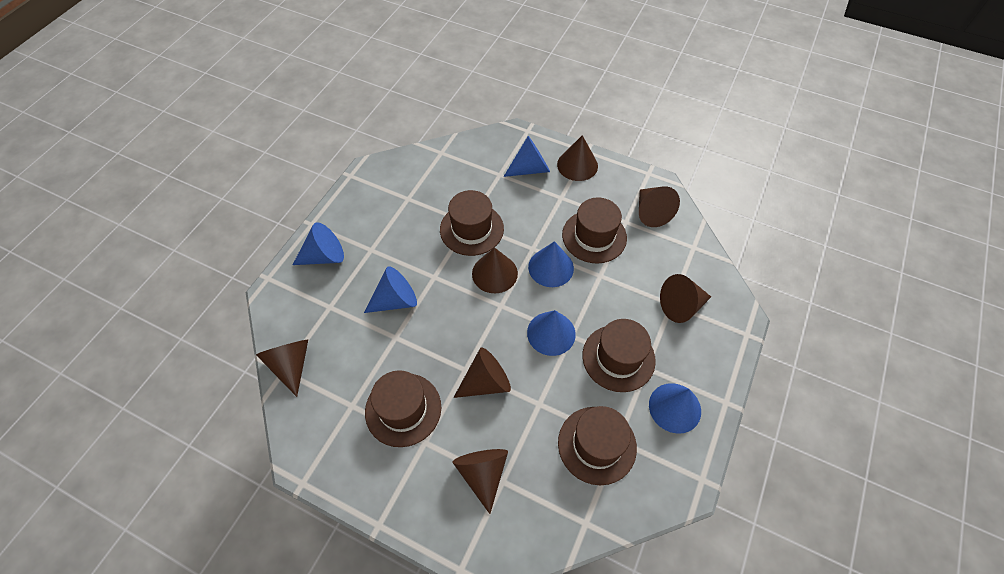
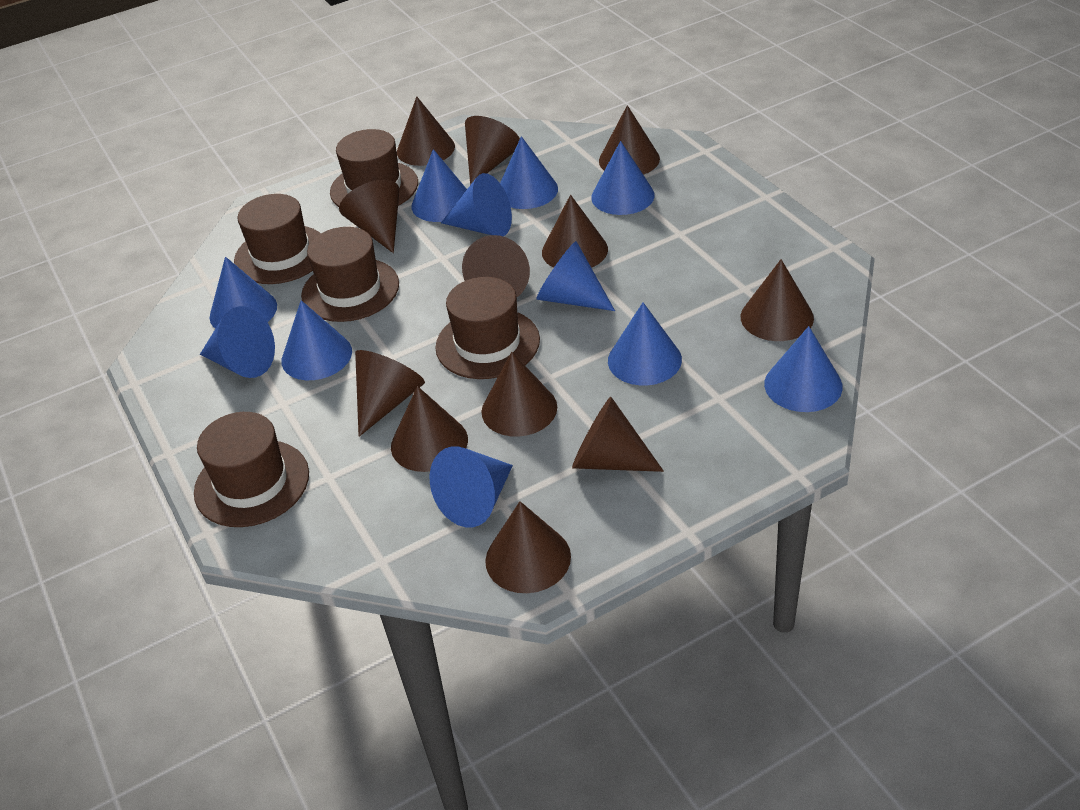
blue cone: [293,222,344,265] [364,266,417,313] [503,136,550,177] [527,310,576,356] [528,241,574,287] [649,383,701,434] = 6 -> [200,306,275,378] [210,257,277,329] [281,300,352,380] [411,149,467,222] [430,446,513,527] [441,173,512,236] [500,136,558,209] [536,241,615,311] [591,141,655,215] [608,302,682,385] [764,326,843,412] = 11
brown cone: [256,339,308,397] [452,449,508,514] [453,347,511,398] [472,247,518,293] [557,135,598,181] [639,187,680,227] [660,274,711,323] = 7 -> [339,180,399,253] [355,350,425,437] [391,386,468,472] [397,96,455,166] [462,235,530,297] [465,116,520,185] [481,352,557,437] [485,501,571,593] [542,195,608,268] [572,397,664,472] [599,105,660,175] [741,259,814,341] = 12

